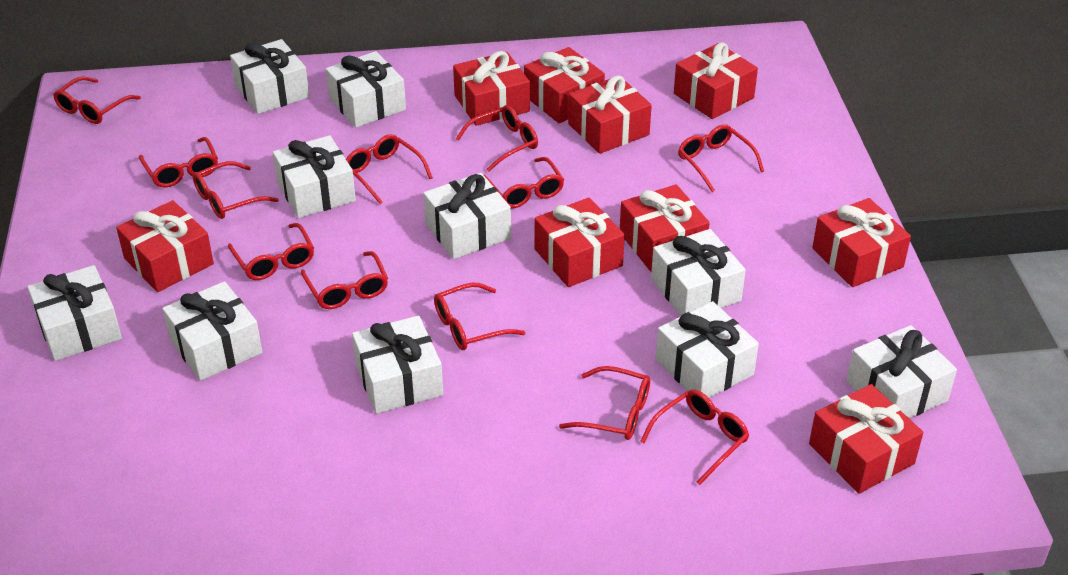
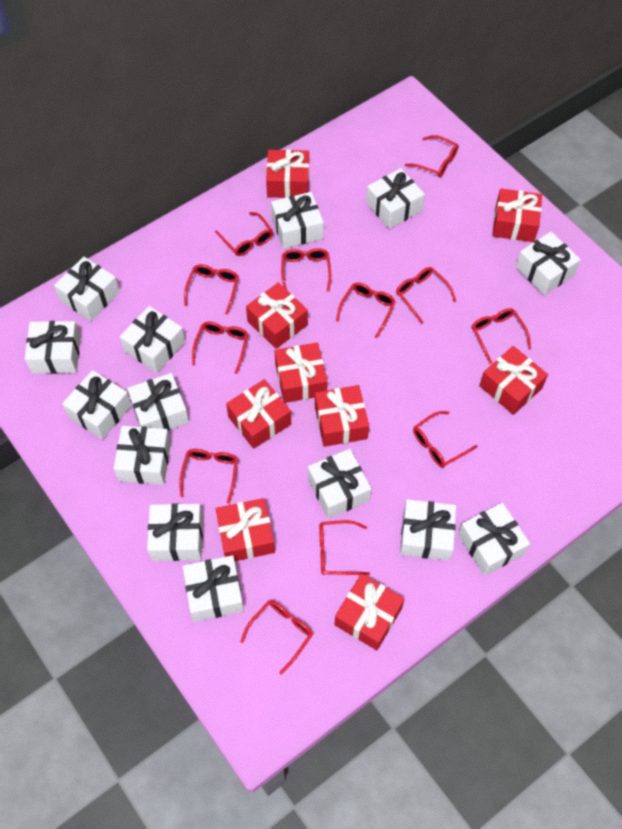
white gift: [27,265,122,361] [162,281,262,381] [230,39,310,114] [273,135,356,218] [326,51,406,128] [352,316,443,414] [423,173,511,259] [651,229,746,316] [656,301,759,398] [846,325,957,418] = 10 -> [25,321,81,374] [54,257,120,321] [62,370,132,439] [113,426,171,485] [120,306,185,373] [127,373,189,431] [147,503,203,561] [183,555,244,622] [271,192,324,249] [308,449,371,519] [366,168,425,229] [400,499,456,561] [458,503,530,576] [515,232,581,295] = 14

